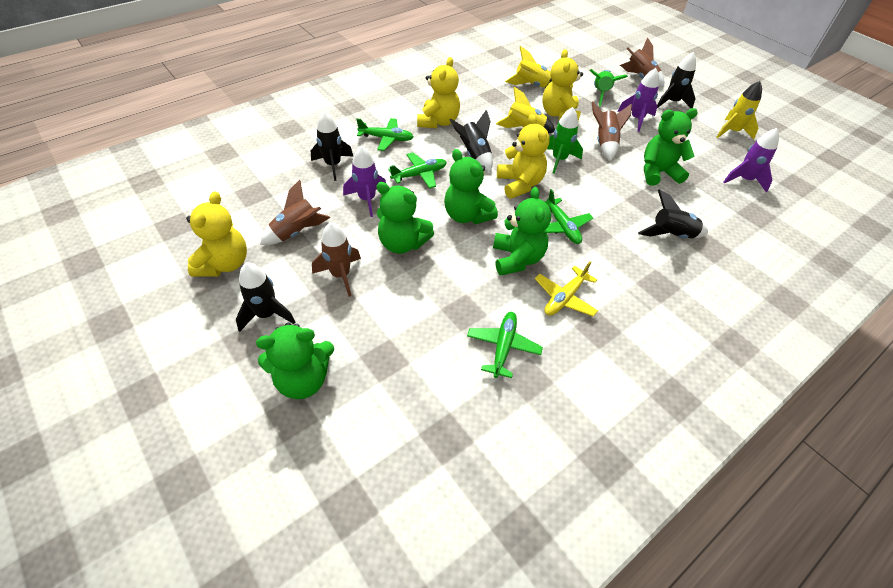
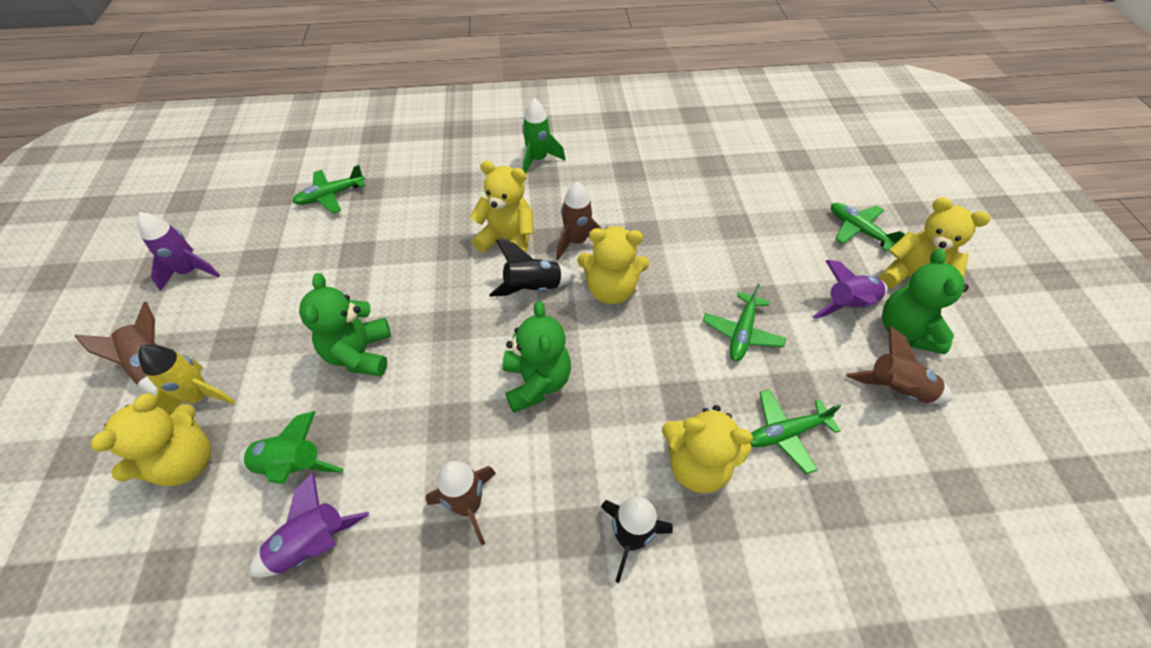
black rocket: [236,262,295,332] [311,111,354,181] [450,110,493,172] [638,189,708,238] [657,52,696,108] = 5 -> [489,239,576,297] [601,496,673,583] = 2
green teddy bear: [256,323,334,399] [376,182,434,254] [444,149,498,224] [493,187,551,276] [644,108,698,186] = 5 -> [299,273,391,377] [503,301,571,413] [882,249,969,354] = 3
yellow plane: [535,261,598,316] = 1 -> none = 0
yellow rocket: [496,86,555,134] [505,46,552,88] [717,81,762,139] = 3 -> [138,344,235,416] = 1
yellow teddy bear: [186,191,247,277] [417,57,460,128] [497,114,550,199] [542,49,583,121] = 4 -> [91,393,211,486] [470,161,534,253] [577,226,649,304] [662,405,753,493] [879,197,990,288] = 5

